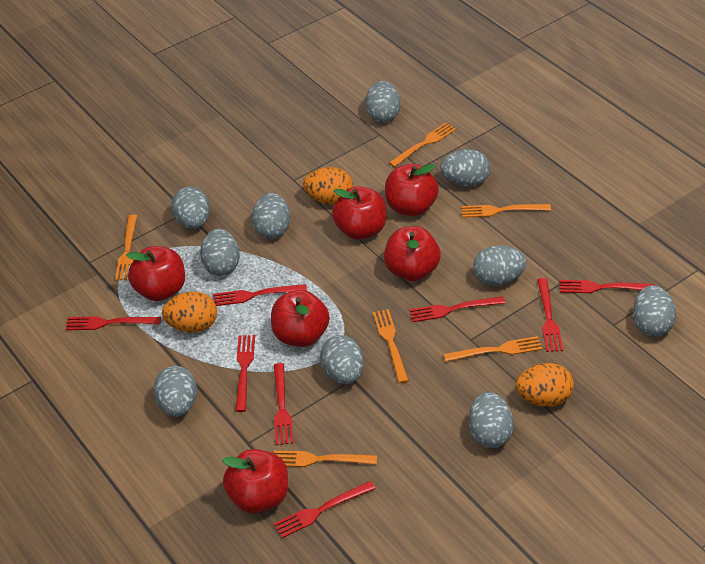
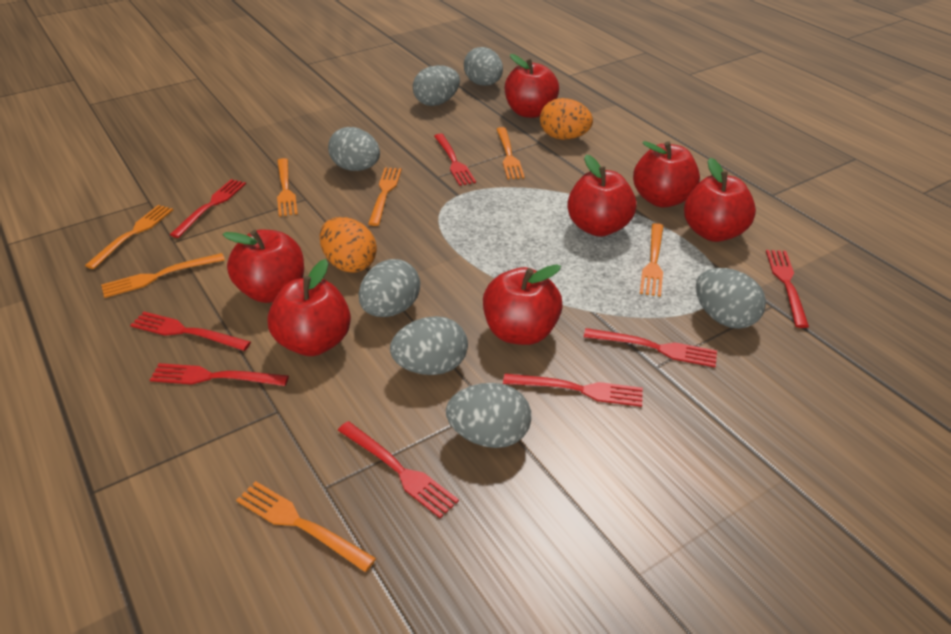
grey egg: [153,366,197,417] [171,187,210,229] [200,229,240,276] [252,193,290,239] [320,335,364,384] [366,81,401,122] [440,149,490,186] [469,392,514,448] [473,246,527,286] [633,285,676,337] = 10 -> [328,127,380,171] [359,259,420,317] [390,316,468,375] [413,65,460,106] [446,383,531,448] [464,47,503,86] [696,268,766,329] = 7
orange egg: [162,292,217,333] [303,167,353,205] [516,363,574,407] = 3 -> [320,217,377,273] [540,98,593,140] = 2
orange fork: [115,215,137,281] [273,451,377,467] [373,309,409,383] [389,122,456,167] [443,336,542,362] [461,204,551,218] = 6 -> [85,205,173,269] [101,253,225,298] [236,481,376,572] [277,158,298,217] [368,167,402,226] [497,127,525,179] [640,223,663,297] = 7
red apple: [126,246,185,301] [222,449,288,513] [271,290,330,347] [332,186,387,240] [384,226,441,281] [385,164,439,216] = 6 -> [223,230,304,303] [267,259,351,356] [483,264,563,345] [505,54,559,118] [567,155,636,237] [633,141,700,208] [684,158,756,242] = 7

